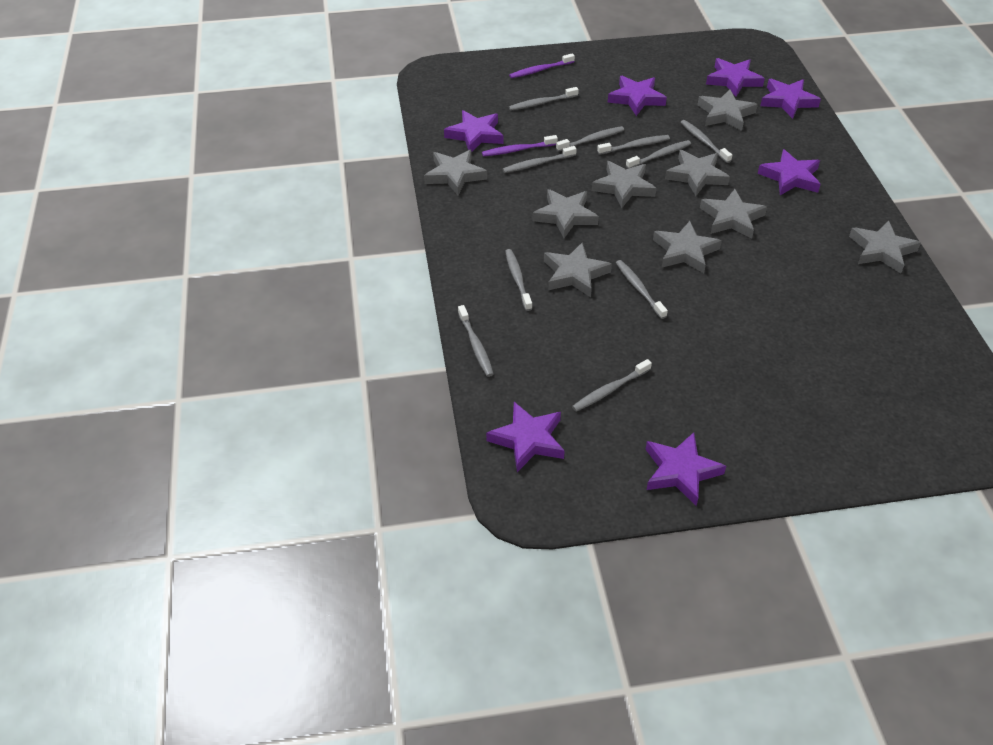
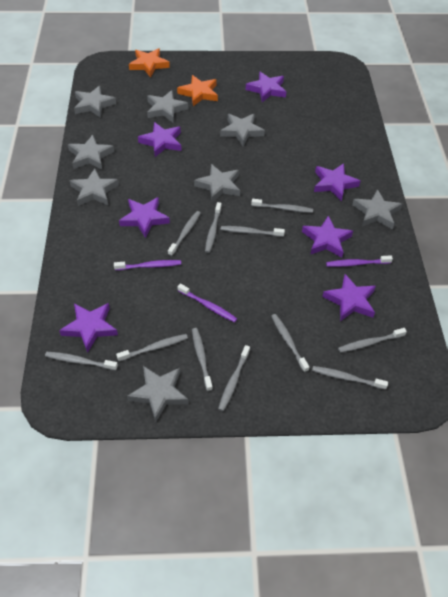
grey star: [424,150,487,195] [532,189,599,238] [544,242,612,297] [592,161,656,208] [653,221,722,273] [665,150,730,196] [698,89,758,131] [700,189,767,239] [849,220,921,273] = 9 -> [68,135,114,169] [70,169,119,206] [74,86,116,118] [127,366,189,422] [147,90,188,122] [194,164,240,202] [220,114,265,146] [352,189,402,229] = 8
grey toothbrush: [458,305,494,377] [503,146,577,173] [505,249,532,311] [509,87,579,111] [556,126,624,152] [572,359,652,412] [597,135,670,155] [616,260,668,319] [626,140,691,169] [680,120,732,163] = 10 -> [45,352,118,370] [116,334,188,361] [168,211,201,256] [192,328,213,391] [205,202,222,253] [218,345,250,411] [221,226,285,237] [251,199,313,213] [271,314,309,372] [312,366,388,390] [338,328,407,353] = 11
orange star: none = 0 -> [129,48,170,77] [177,75,218,106] = 2
purple toothbrush: [482,135,558,156] [509,53,575,78] = 2 -> [114,260,181,270] [177,284,237,323] [326,255,393,267] = 3

